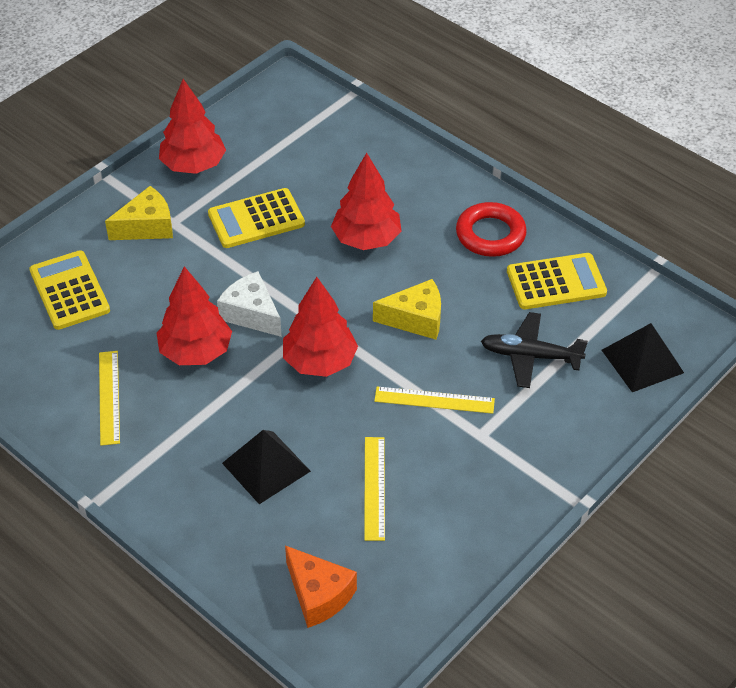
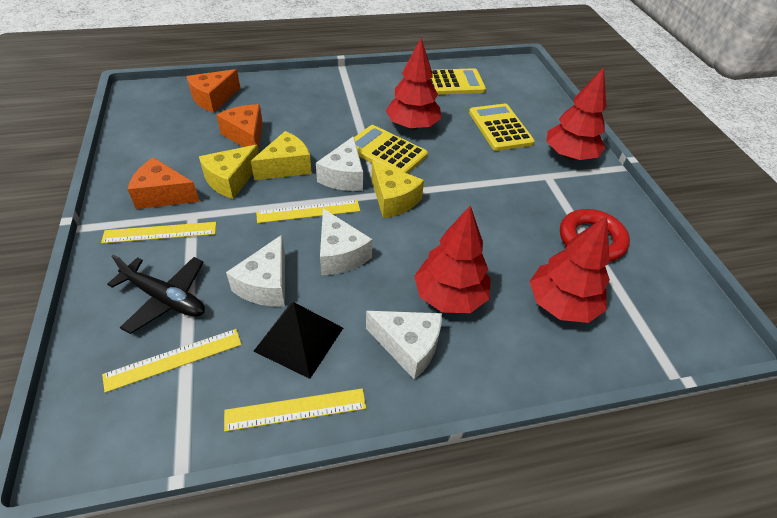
black pyramid: [222,430,311,504] [602,323,684,392] = 2 -> [253,302,343,379] = 1
orange cheese: [285,545,357,628] = 1 -> [127,157,200,209] [186,69,240,113] [216,104,263,150] = 3
white cheese: [217,271,282,337] = 1 -> [226,235,285,307] [316,136,363,191] [320,209,372,275] [366,311,442,380] = 4
yellow cheese: [105,186,173,240] [373,279,441,340] = 2 -> [199,145,259,199] [251,131,312,180] [371,160,424,218] = 3
yellow ruler: [99,351,120,446] [364,437,385,541] [374,386,495,414] = 3 -> [101,222,216,243] [102,329,242,393] [224,388,366,431] [256,200,360,223] = 4

